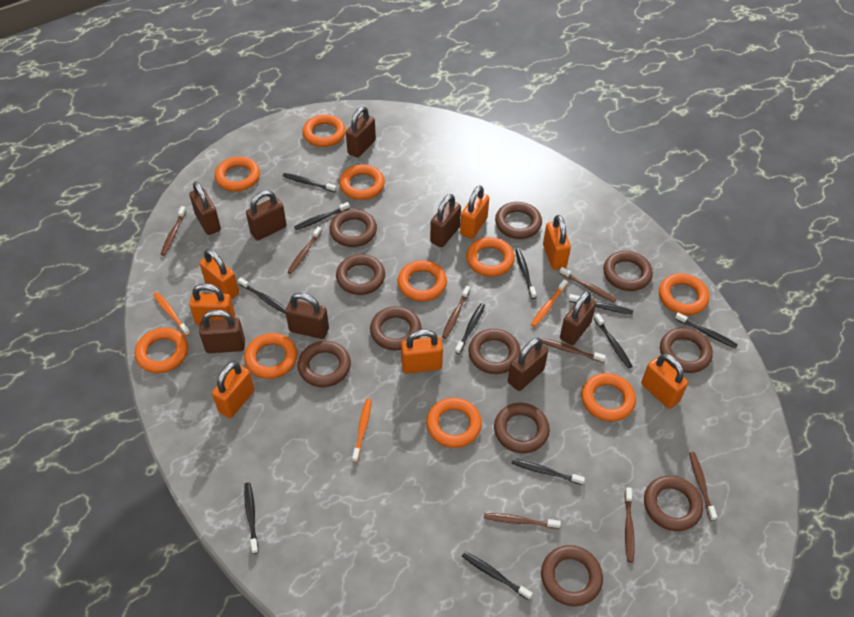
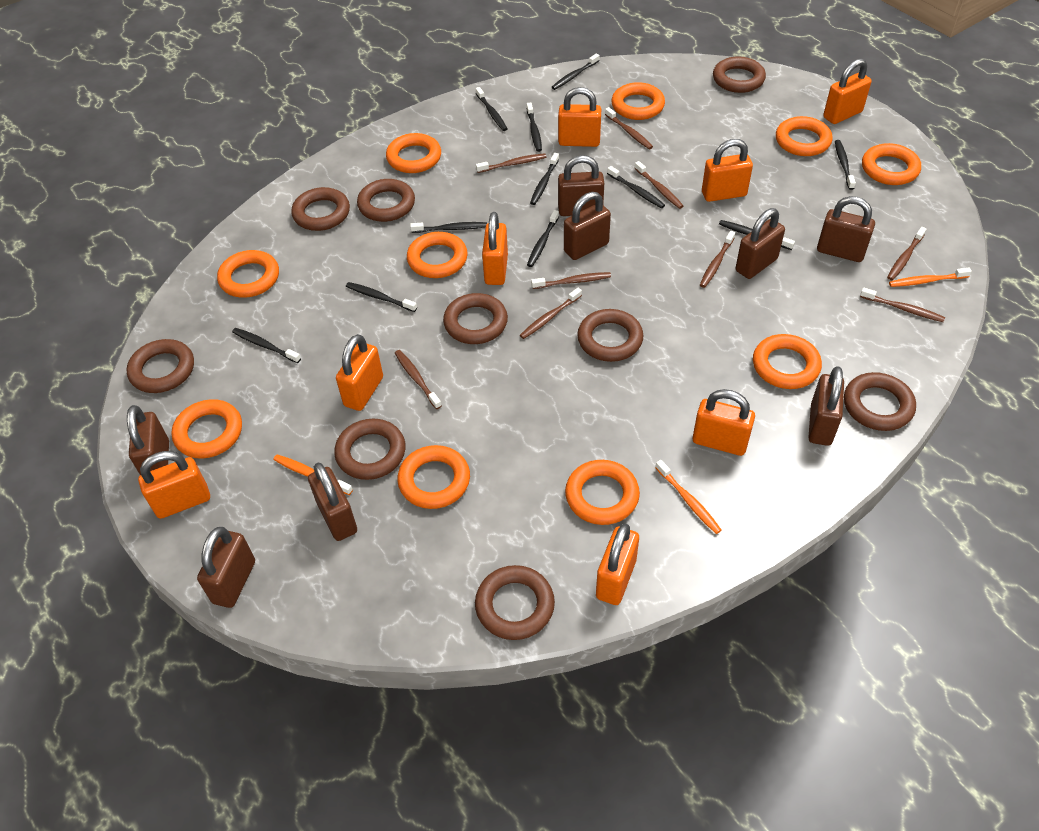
brown ring: [298,341,351,387] [330,209,377,247] [336,254,385,295] [370,306,422,350] [468,329,521,374] [494,403,550,453] [495,202,542,239] [541,545,603,606] [603,251,653,291] [644,475,703,531] [660,328,713,373] = 11 -> [127,339,194,393] [291,187,350,231] [334,419,406,480] [357,179,415,222] [443,293,508,344] [475,565,555,640] [577,309,644,362] [713,56,766,93] [844,372,916,431] = 9
brown toothbrush: [161,206,186,256] [287,227,322,274] [442,286,470,339] [484,513,561,529] [540,338,606,363] [559,267,617,303] [624,487,635,563] [689,452,717,521] = 8 -> [395,350,442,409] [476,153,546,173] [520,288,582,339] [531,272,611,289] [605,107,653,149] [635,161,683,209] [700,231,735,288] [860,288,945,322] [887,227,927,280] = 9
orange padlock: [189,283,235,326] [199,249,239,300] [212,362,255,418] [401,329,443,374] [460,185,489,239] [543,215,571,270] [641,354,688,409] = 7 -> [138,451,210,519] [336,334,383,411] [482,212,508,285] [558,87,601,147] [596,524,639,605] [693,389,755,456] [702,139,753,202] [823,59,872,124] = 8

